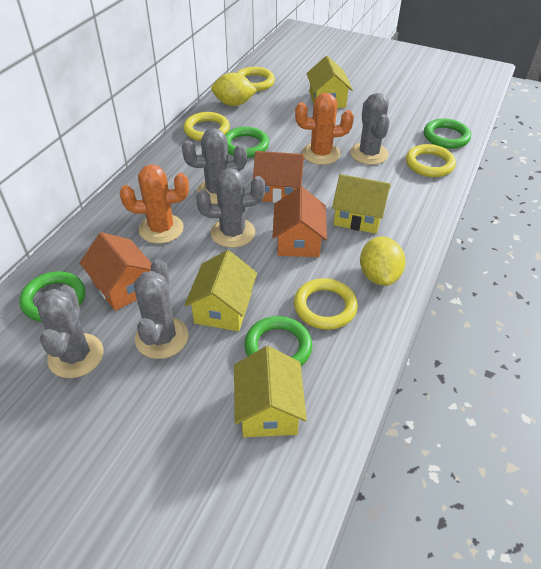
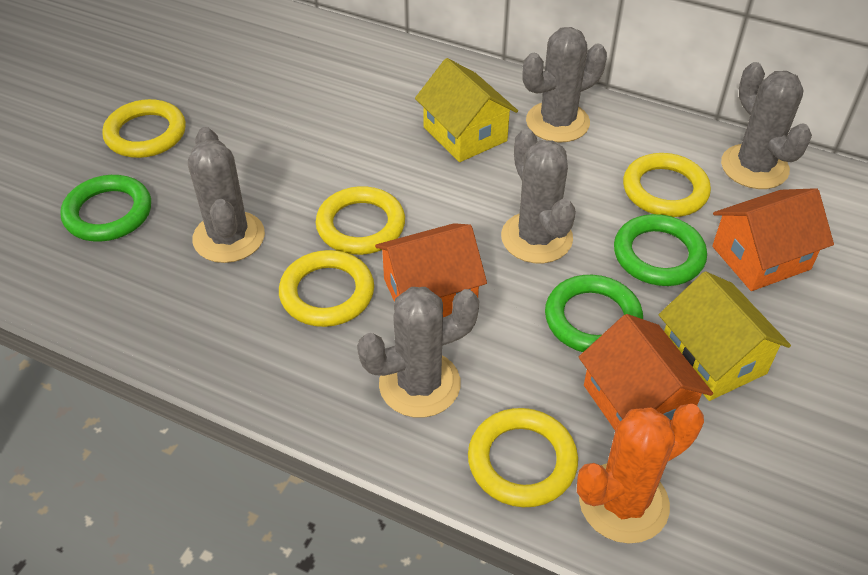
green ring: [19,271,85,322] [225,127,269,158] [244,316,312,366] [424,119,471,149] = 4 -> [60,175,151,242] [545,275,643,352] [614,214,707,286] = 3
orange cactus: [120,164,189,244] [295,93,354,165] = 2 -> [577,404,704,544] = 1
yellow house: [184,250,257,331] [234,346,307,437] [306,56,353,108] [332,174,390,234] = 4 -> [415,58,518,162] [659,271,791,401] = 2
yellow lemon: [211,73,257,106] [360,236,406,286] = 2 -> none = 0
yellow ring: [183,112,230,141] [237,67,275,91] [294,278,358,330] [406,144,456,177] = 4 -> [102,99,186,158] [279,250,374,327] [316,186,405,255] [468,408,578,507] [623,153,711,217] = 5

